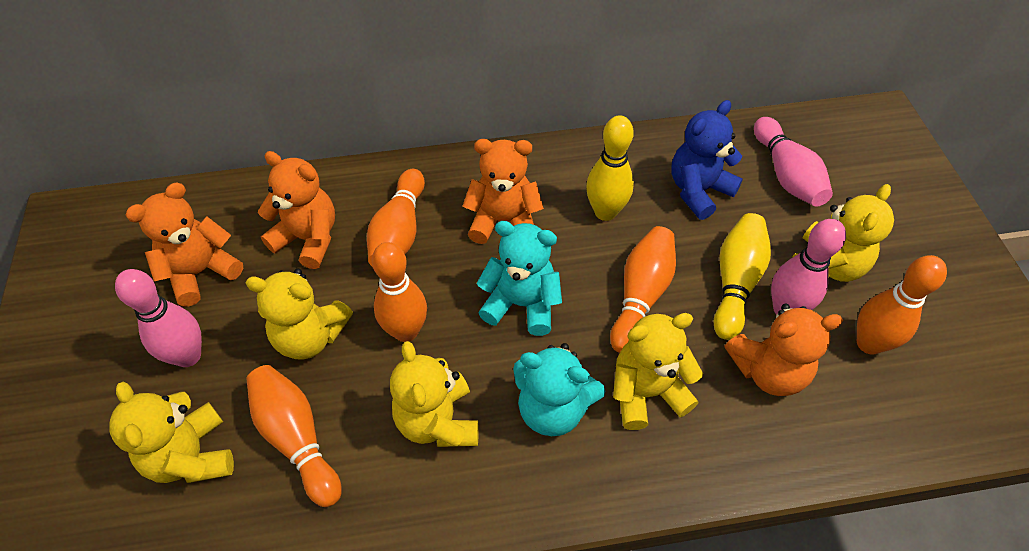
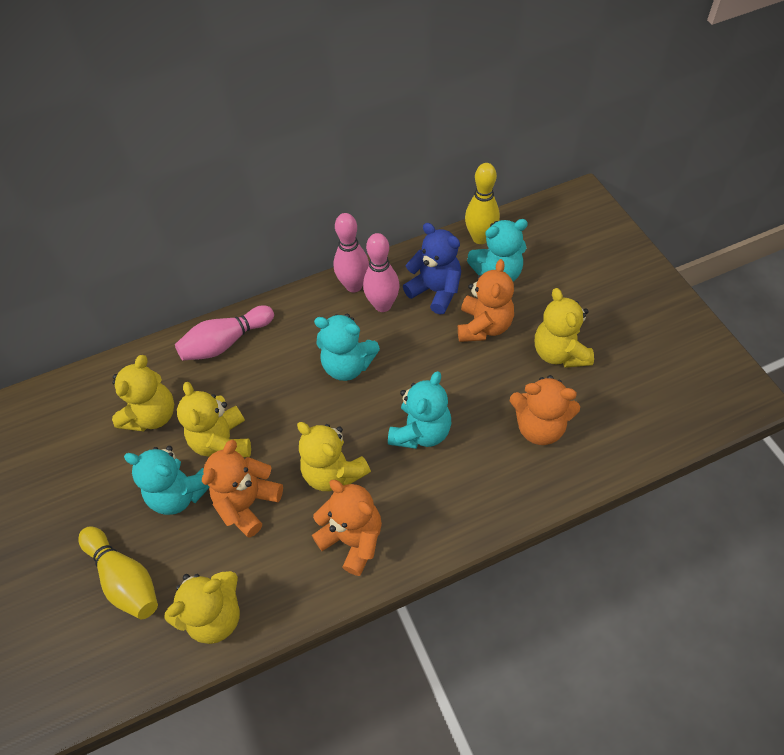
orange bowling pin: [246,365,342,507] [367,169,425,267] [372,242,427,342] [610,226,676,353] [857,255,947,355] = 5 -> none = 0
turquoise teddy bear: [476,221,562,336] [513,343,605,436] = 2 -> [124,446,209,515] [314,314,380,381] [388,371,451,449] [467,219,528,282] = 4

